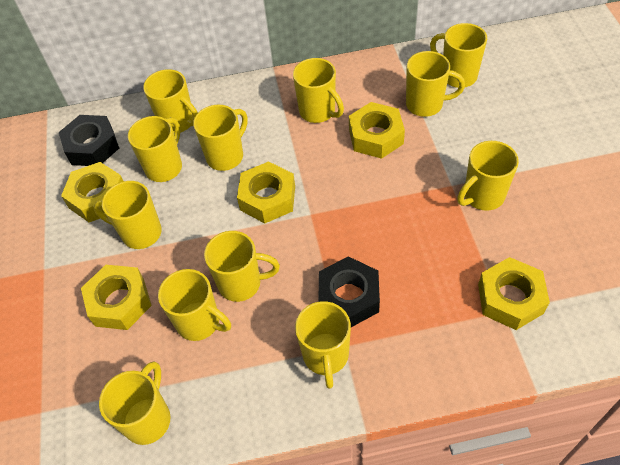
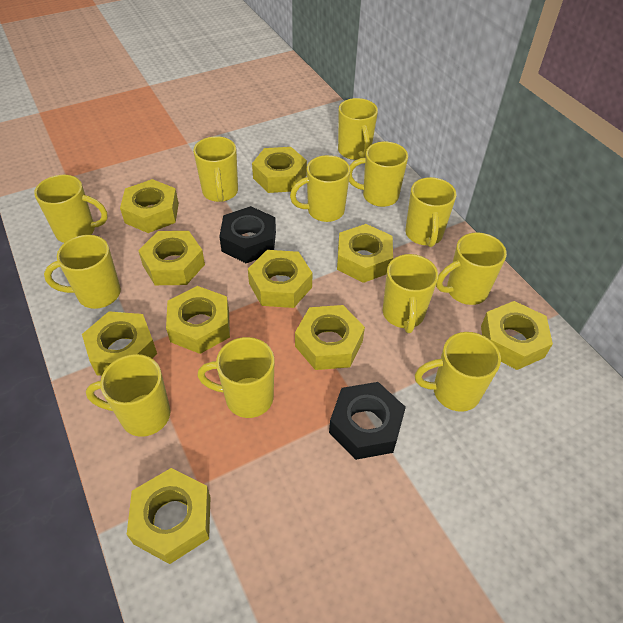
yellow nut: [61,162,123,222] [81,265,152,330] [237,161,295,223] [349,102,405,159] [478,257,550,330] = 5 -> [82,311,157,376] [120,179,179,233] [127,468,211,564] [138,231,205,285] [166,286,230,354] [248,250,313,308] [252,147,307,193] [295,305,365,370] [337,224,393,283] [481,301,553,370] = 10

